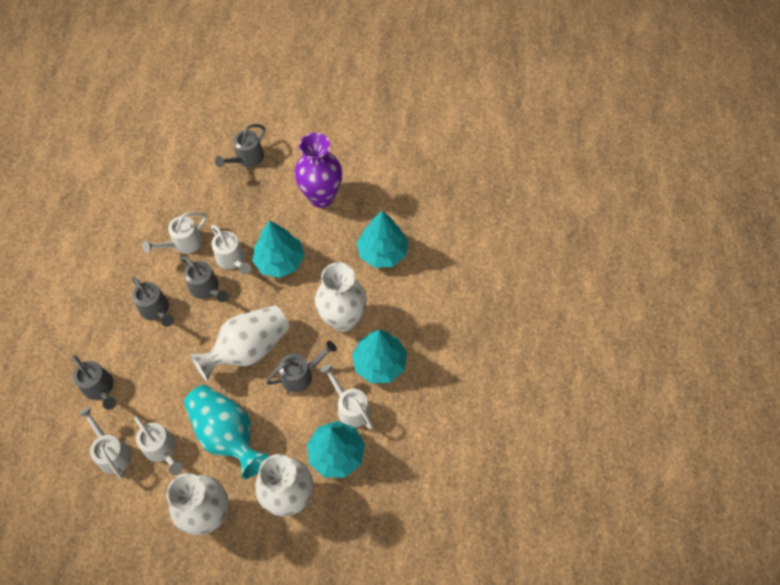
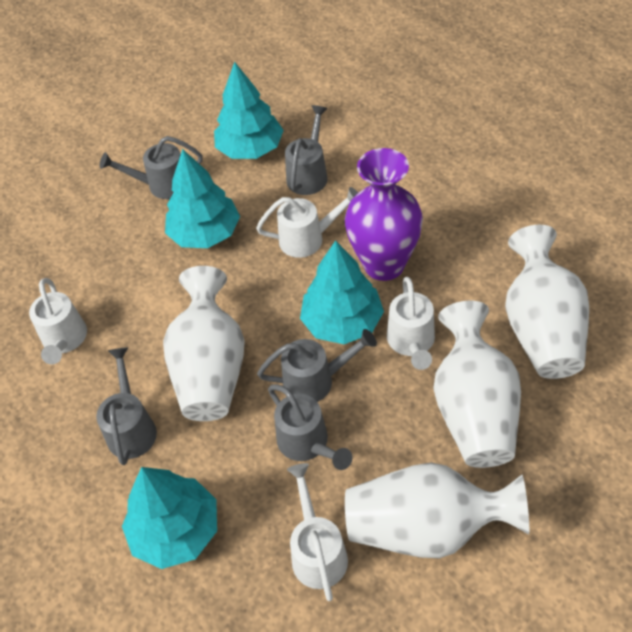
turquoise vase: [184,385,270,479] = 1 -> none = 0
white watering can: [79,407,132,479] [134,416,183,475] [142,212,207,254] [211,225,251,275] [320,364,373,430] = 5 -> [29,278,87,365] [256,187,358,258] [287,463,348,601] [387,277,435,370] = 4

